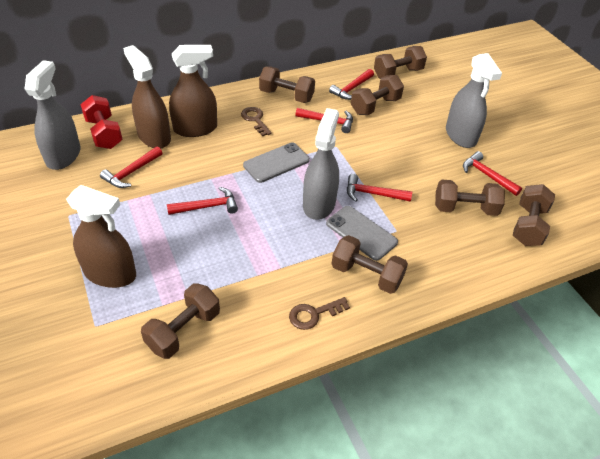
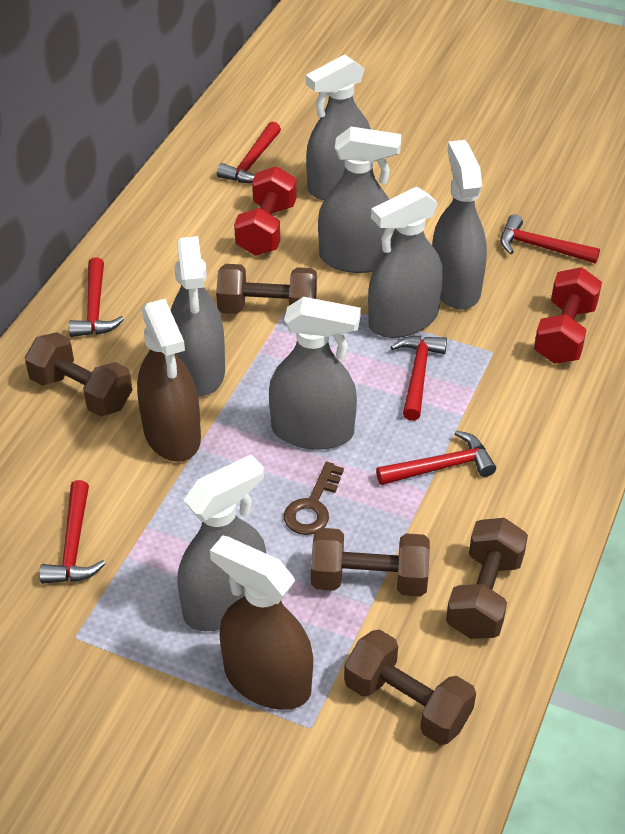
brown dumbbell: [141,283,220,359] [259,67,315,103] [332,235,408,294] [351,75,404,115] [374,46,427,79] [435,180,505,216] [513,184,555,246] = 7 -> [25,332,132,417] [216,264,317,314] [311,528,430,597] [344,629,476,745] [446,518,528,639] = 5
brown key: [241,107,272,136] [289,297,350,330] = 2 -> [284,462,344,535] = 1
brown spray bottle: [66,185,136,288] [123,45,171,149] [169,45,217,137] = 3 -> [137,299,201,462] [210,536,313,710] = 2
grey phone: [243,142,310,183] [326,206,398,261] = 2 -> none = 0
grey spray bottle: [25,60,81,170] [303,108,339,220] [446,53,502,148] = 3 -> [171,236,225,396] [177,455,267,631] [269,297,361,450] [306,54,371,200] [318,127,401,273] [368,186,443,338] [432,140,487,309] = 7
red dumbbell: [80,95,123,149] = 1 -> [234,166,297,256] [534,267,602,364] = 2

